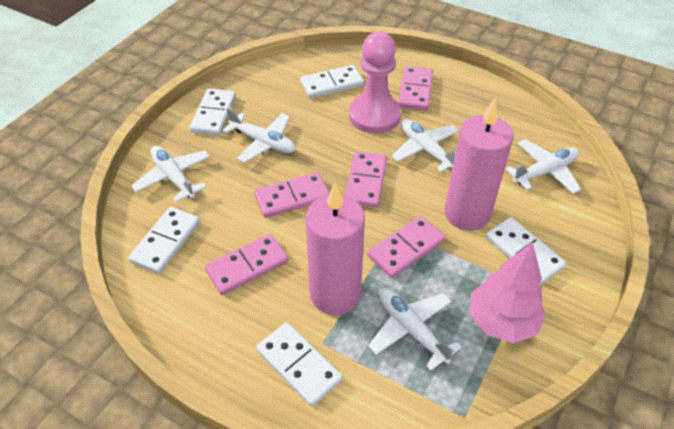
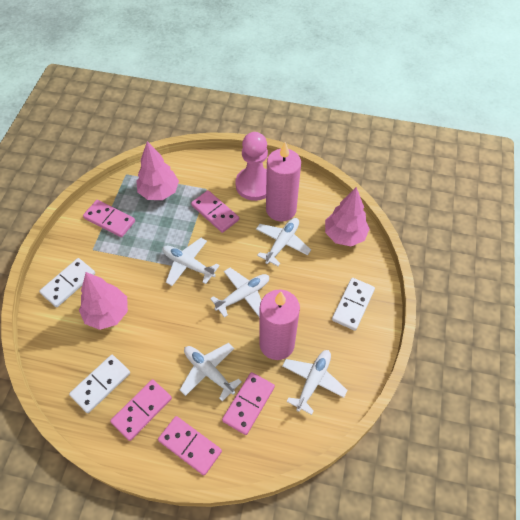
pink tree: [470,242,546,343] = 1 -> [79,272,128,330] [136,141,179,200] [325,187,370,246] = 3
white domino: [128,207,200,274] [190,89,236,136] [256,322,343,407] [300,65,364,99] [486,217,566,285] = 5 -> [39,258,95,307] [69,355,130,413] [332,278,375,331] = 3

